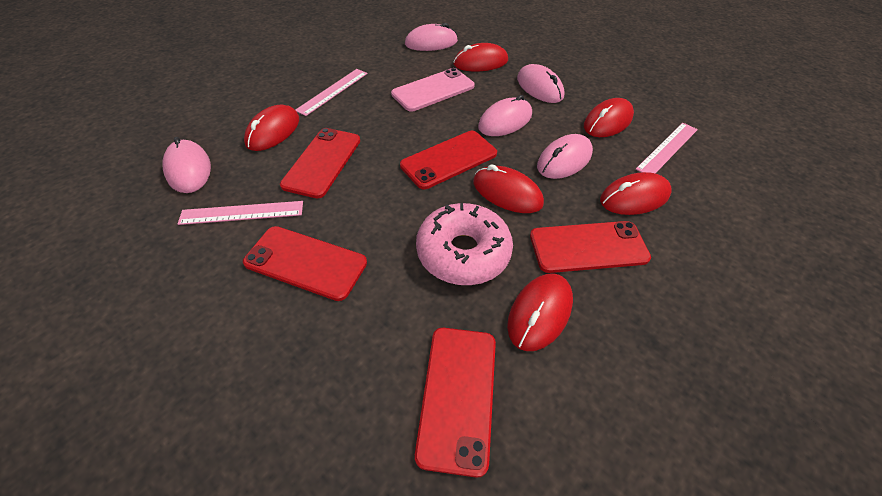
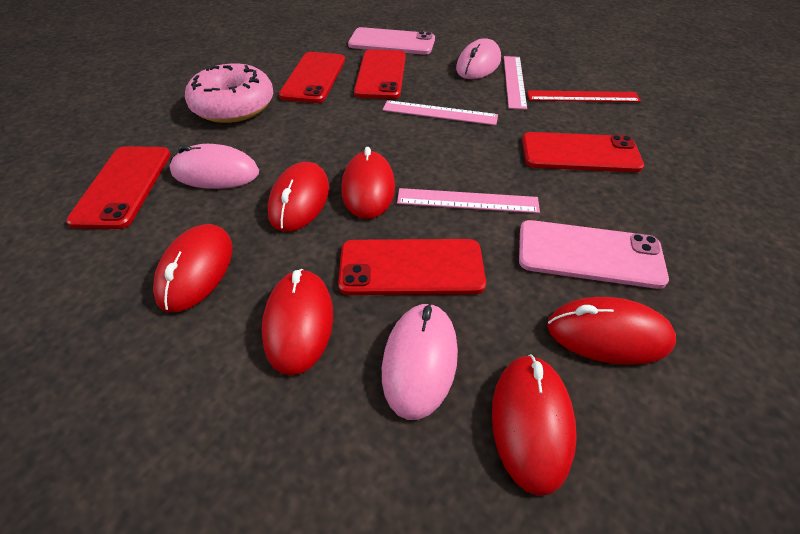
pink mouse: [162,137,211,193] [405,23,458,51] [478,95,532,136] [517,64,565,103] [537,134,593,179] = 5 -> [170,144,259,189] [382,302,458,420] [456,38,501,79] = 3
pink phone: [391,68,475,112] = 1 -> [348,27,435,54] [519,220,669,289] = 2
red ruler: none = 0 -> [527,90,641,102] = 1

